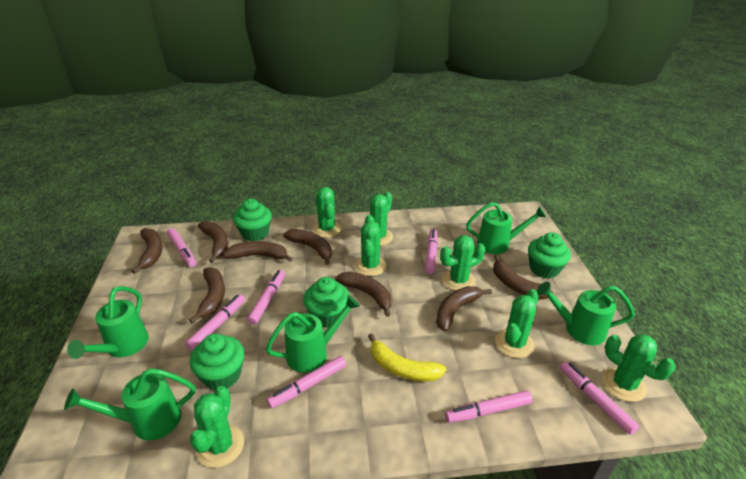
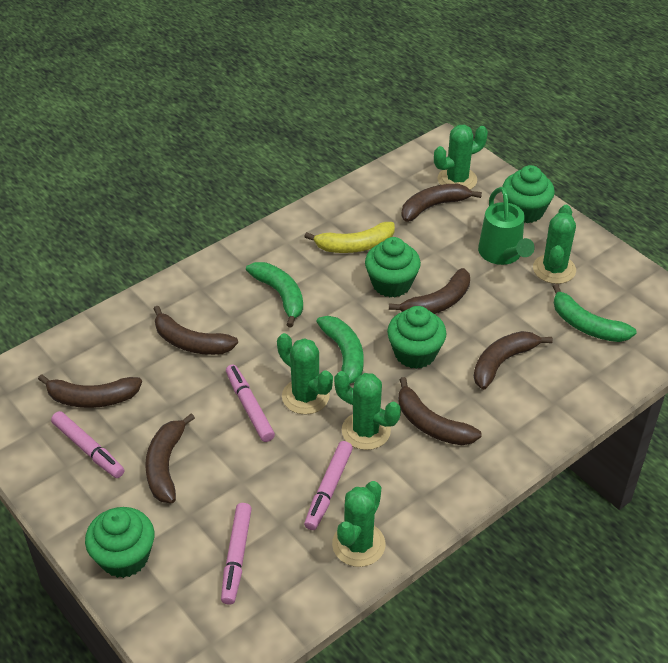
brown banana: [132,228,163,274] [189,267,225,323] [198,221,228,263] [223,241,293,262] [283,229,332,265] [335,272,391,317] [436,286,492,332] [493,255,553,299] = 8 -> [38,374,142,408] [145,413,195,503] [154,306,238,355] [389,268,470,314] [398,377,482,445] [401,184,482,222] [474,331,553,390] = 7
green banana: none = 0 -> [246,262,303,328] [316,316,364,384] [553,284,637,342] = 3
green cactus: [190,386,244,468] [312,187,342,238] [354,221,387,276] [365,192,393,246] [440,235,485,291] [495,289,539,358] [602,334,676,402] = 7 -> [277,333,333,414] [332,481,386,567] [334,371,401,450] [434,125,488,190] [533,205,576,284] = 5
green watering can: [64,368,195,440] [67,286,149,359] [266,295,360,373] [466,202,546,254] [537,282,635,346] = 5 -> [478,187,535,265] = 1
pink marker: [167,228,196,267] [185,294,245,351] [247,270,285,325] [267,356,346,409] [425,229,438,274] [445,391,532,423] [560,361,639,435] = 7 -> [51,411,124,478] [221,503,252,605] [226,365,275,442] [304,441,353,530] = 4

